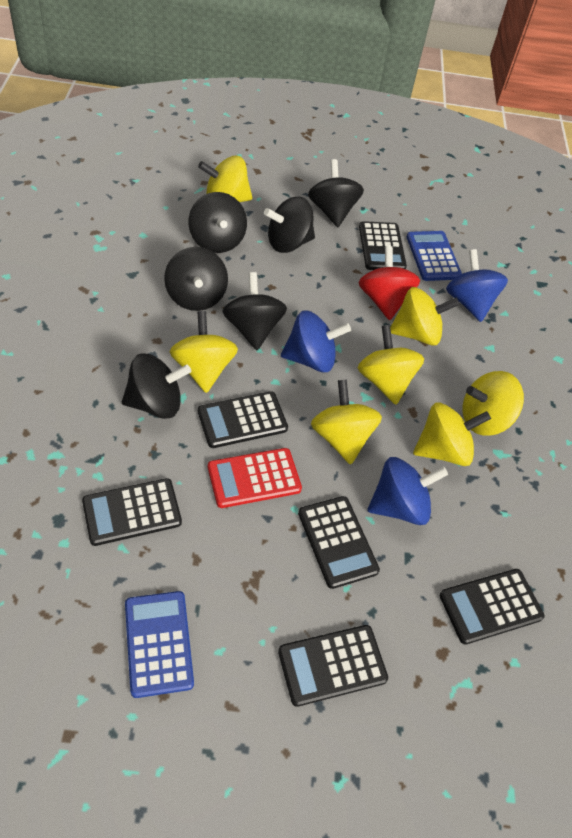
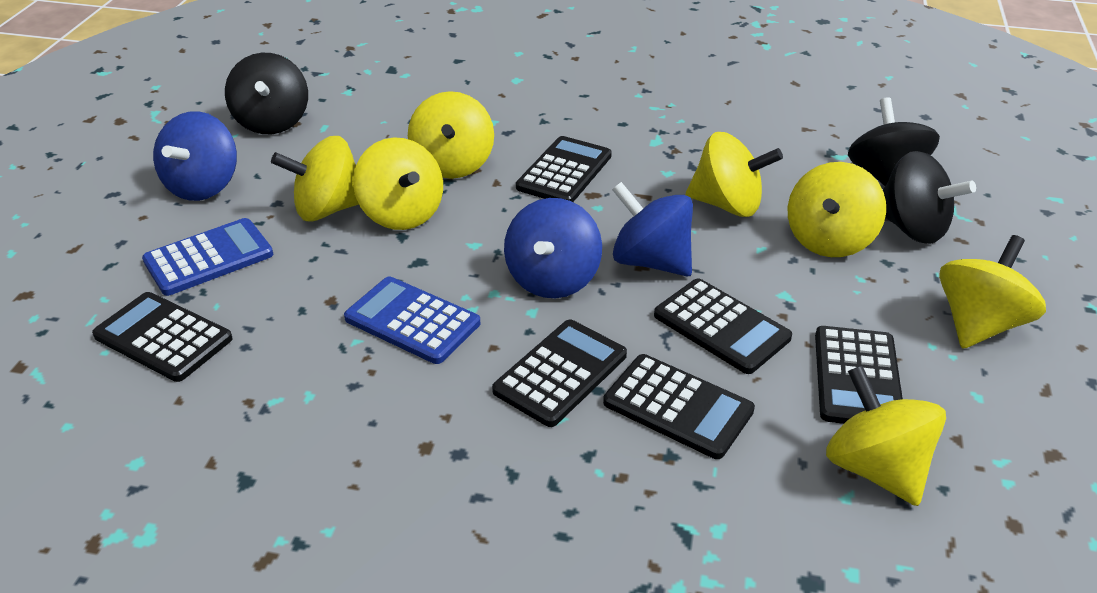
black spinning top: [122,354,191,419] [164,247,228,311] [189,192,247,253] [223,272,287,350] [264,197,315,253] [308,159,364,227] = 6 -> [225,53,308,134] [848,97,940,186] [883,151,976,244] = 3
red calculator: [208,448,302,508] = 1 -> none = 0
red spinning top: [359,246,420,320] = 1 -> none = 0

